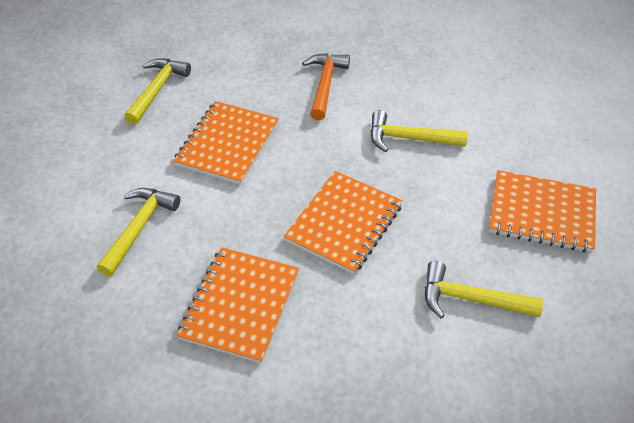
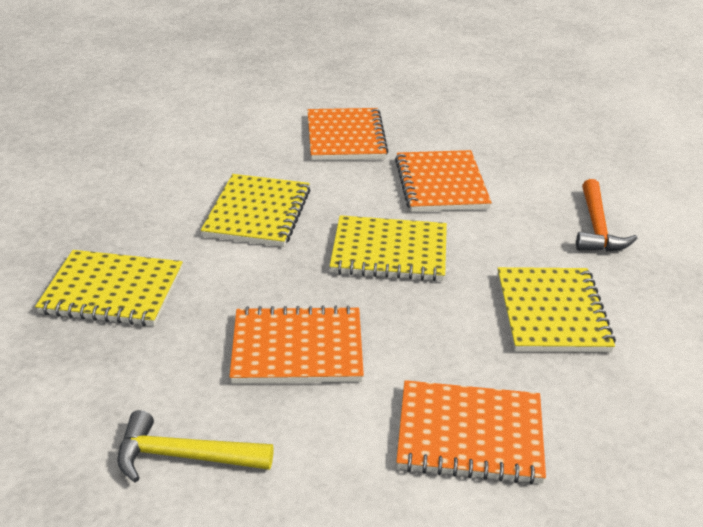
yellow hammer: [97,188,180,276] [124,58,191,125] [370,110,468,152] [425,261,543,319] = 4 -> [117,410,274,482] = 1
yellow notebook: none = 0 -> [35,250,183,326] [201,174,311,247] [330,215,447,281] [497,267,616,352] = 4

